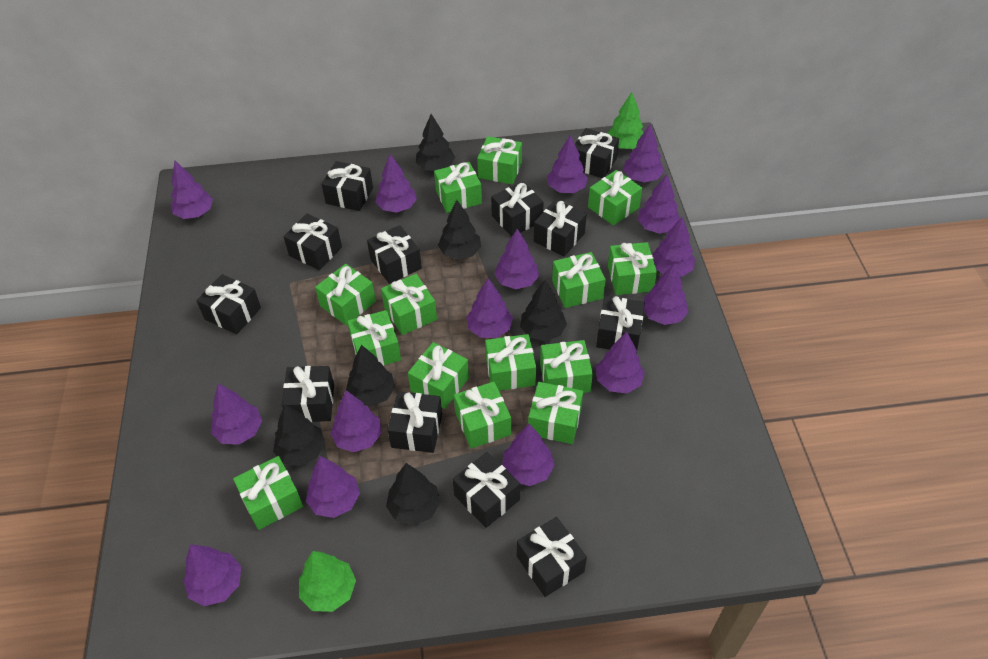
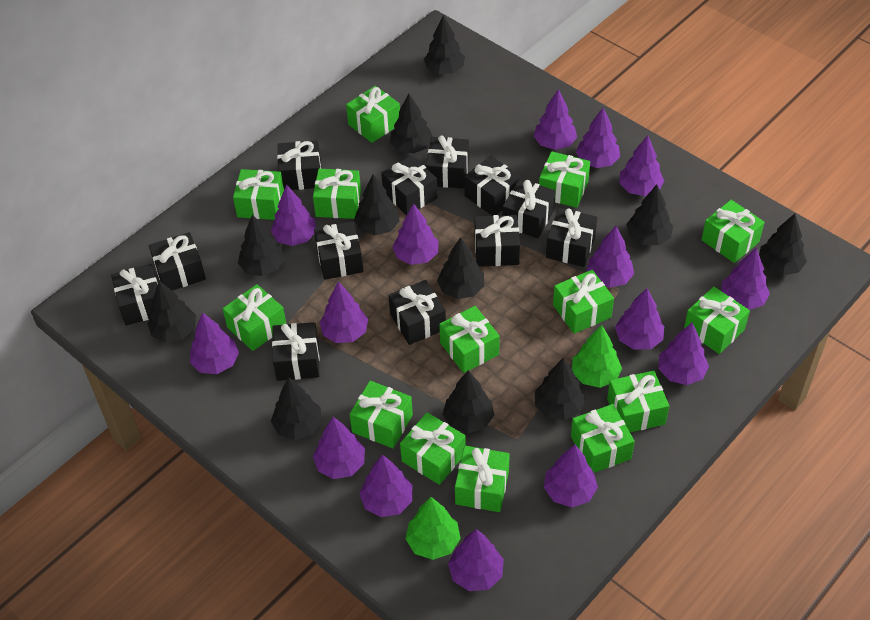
black tree: [273,404,325,466] [346,345,395,407] [386,463,440,526] [416,114,455,171] [438,200,481,260] [520,280,567,341] = 6 -> [148,281,196,343] [238,215,285,276] [271,378,322,440] [354,174,400,235] [390,94,433,153] [424,15,465,74] [437,237,484,299] [443,370,494,433] [535,358,585,420] [626,184,673,245] [759,214,807,276] = 11

